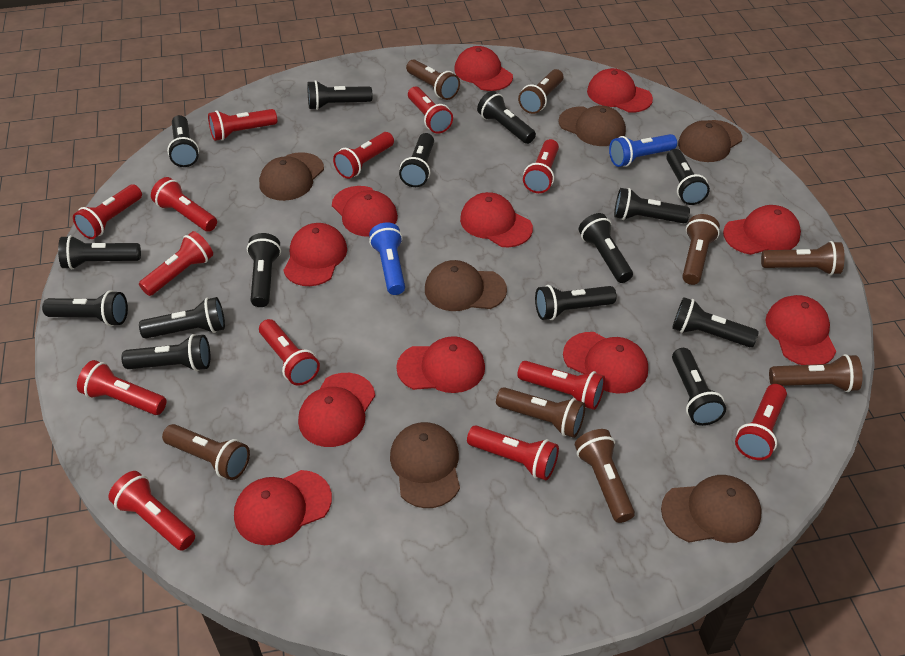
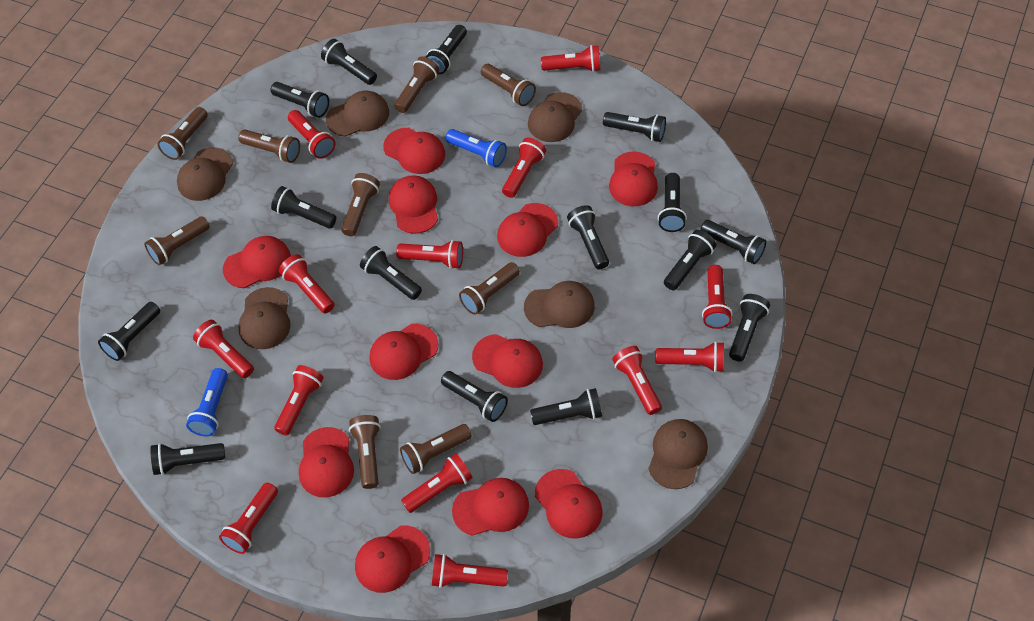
brown flashlight: [162,424,250,480] [406,59,460,100] [496,387,585,438] [518,69,563,114] [575,429,635,523] [682,214,720,285] [761,241,845,275] [769,354,863,392] = 8 -> [144,216,210,265] [157,107,208,160] [238,129,300,163] [341,173,380,236] [349,415,381,489] [394,56,439,113] [400,424,472,474] [459,262,520,315] [481,64,536,106] = 9

